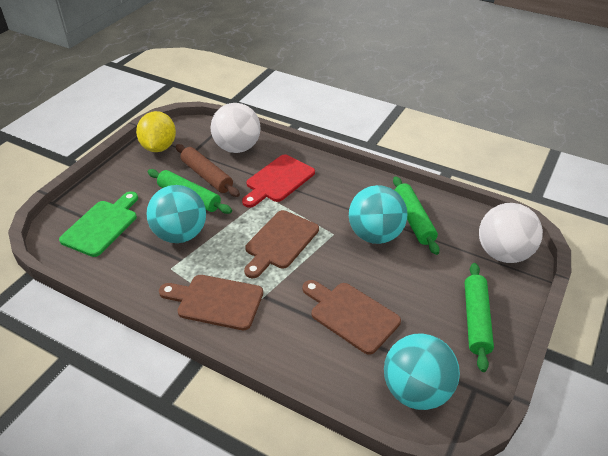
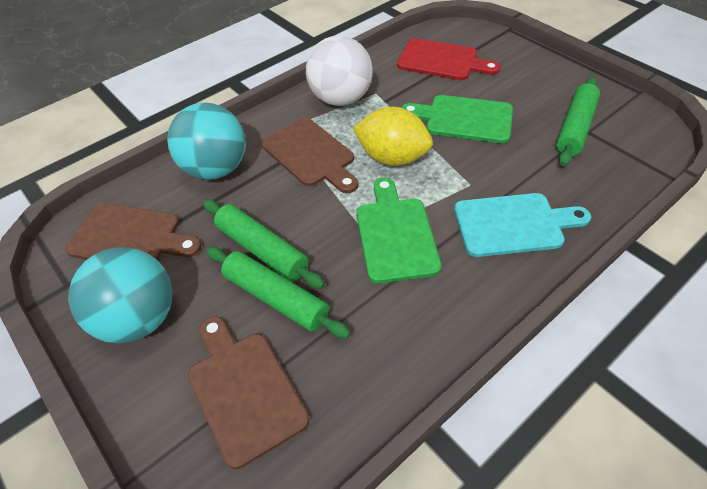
brown rolling pin: [176,144,240,197] = 1 -> none = 0
green cutting board: [59,191,138,257] = 1 -> [356,178,442,283] [401,95,513,143] = 2
turquoise ball: [146,185,206,243] [349,185,408,244] [384,333,460,410] = 3 -> [69,247,172,343] [167,103,246,180] = 2
turquoise cutting board: none = 0 -> [454,193,591,257] = 1
white ball: [211,103,261,153] [479,203,543,263] = 2 -> [306,35,373,106] = 1

